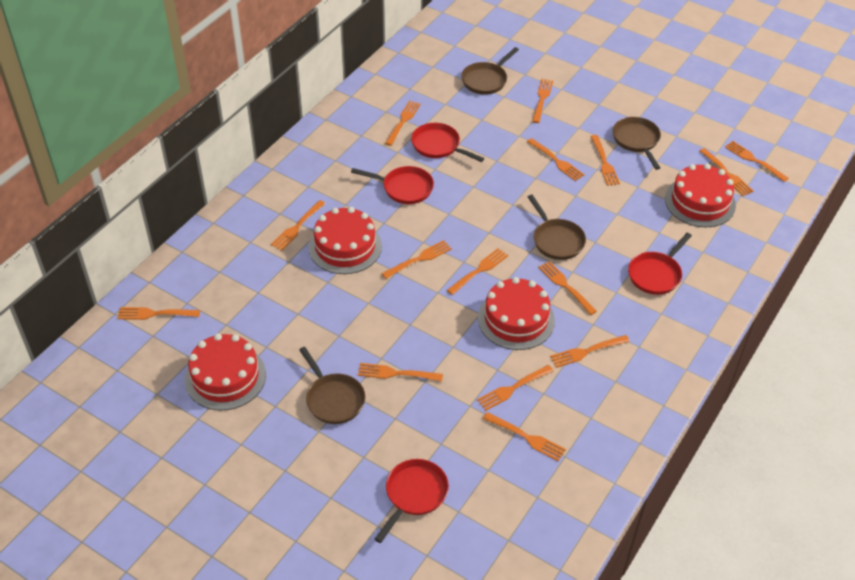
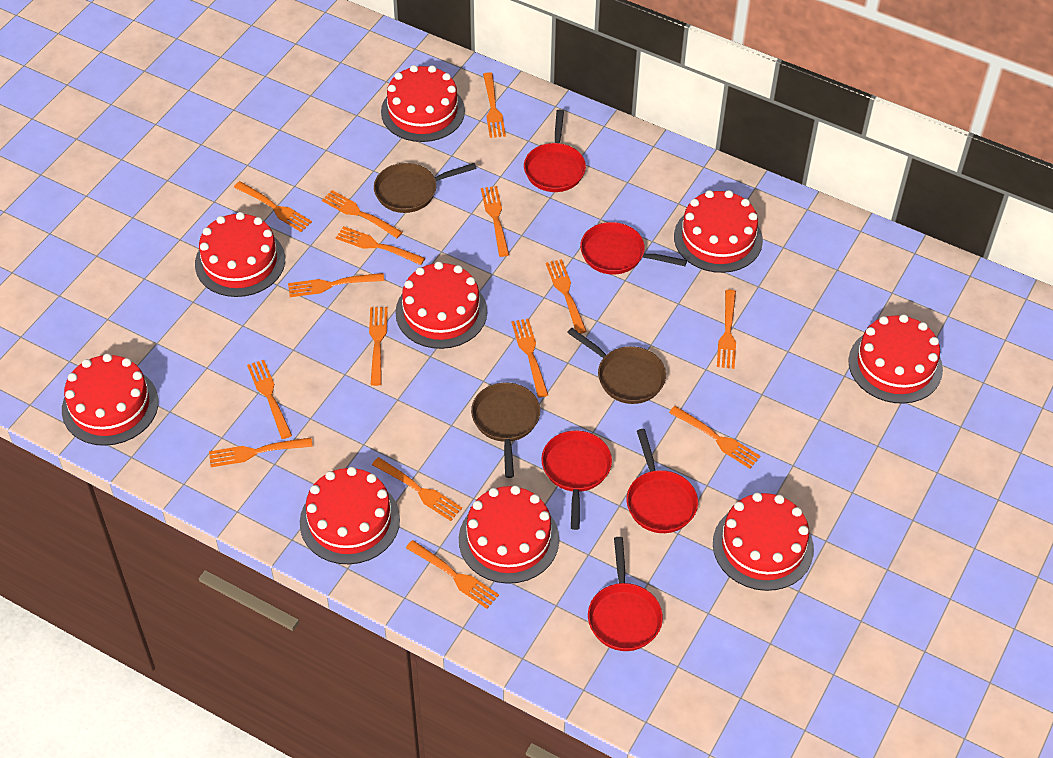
brown pan: [299,347,365,424] [461,47,519,95] [528,195,586,260] [613,117,661,170] = 4 -> [374,163,477,213] [471,382,540,478] [567,328,666,404] = 3
red cake: [185,333,266,410] [309,207,382,274] [478,277,555,350] [665,164,736,227] = 4 -> [62,353,159,446] [195,212,285,297] [300,467,400,564] [381,65,465,142] [395,261,487,349] [459,485,559,584] [674,190,763,273] [713,492,814,591] [848,314,943,404] = 9
red pan: [351,166,434,204] [375,459,449,543] [411,123,484,162] [628,233,692,295] = 4 -> [524,110,586,192] [541,430,612,530] [580,222,687,275] [588,537,663,651] [627,429,698,533] = 5

